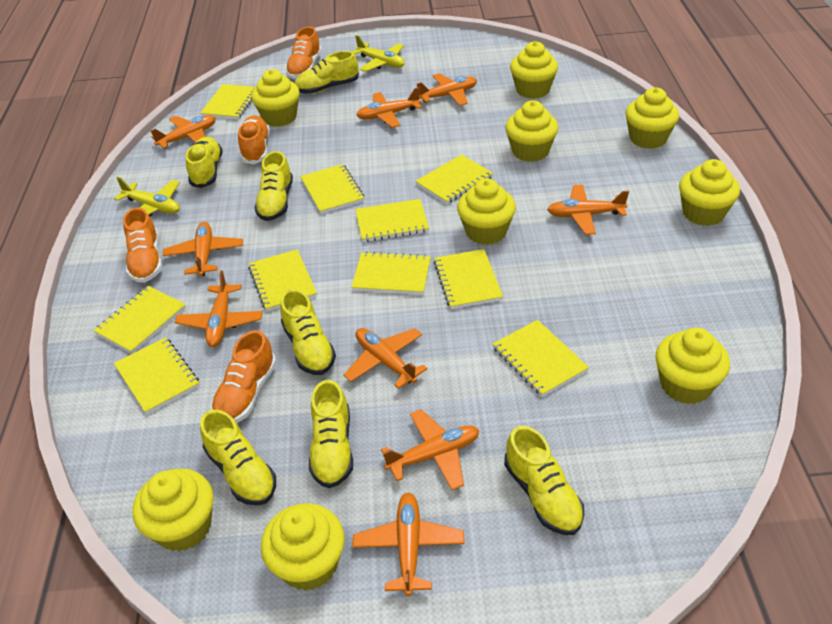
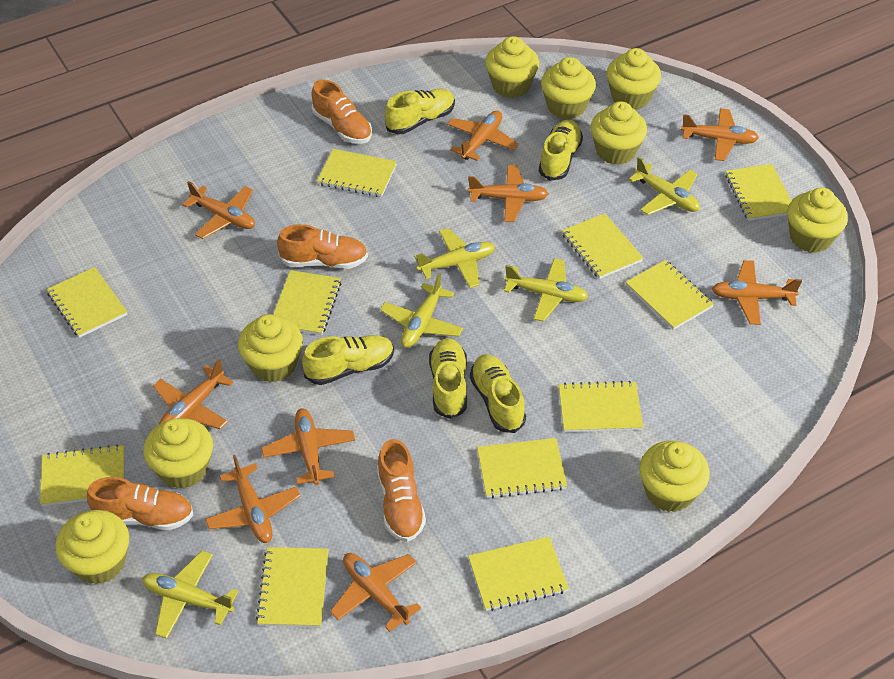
yellow notebook: [94,286,186,354] [114,337,200,414] [200,84,255,119] [248,249,317,311] [300,164,365,214] [351,252,431,295] [355,199,429,242] [415,154,493,204] [434,249,503,309] [493,320,589,397] = 10 -> [40,444,124,506] [46,267,128,338] [256,547,329,627] [273,270,342,335] [317,149,397,197] [468,537,569,611] [477,438,567,498] [559,381,643,432] [562,213,643,279] [626,260,714,330] [725,164,792,221] = 11
yellow plane: [114,177,180,217] [352,35,405,72] = 2 -> [142,551,239,639] [380,273,463,348] [414,228,495,288] [504,258,588,322] [629,157,700,215] = 5
yellow shoe: [186,137,223,188] [200,410,276,506] [254,151,293,221] [280,289,336,375] [295,51,359,94] [309,380,353,488] [504,425,584,535] = 7 -> [302,335,394,385] [385,89,455,134] [429,338,467,419] [470,354,526,433] [539,120,583,181] = 5

